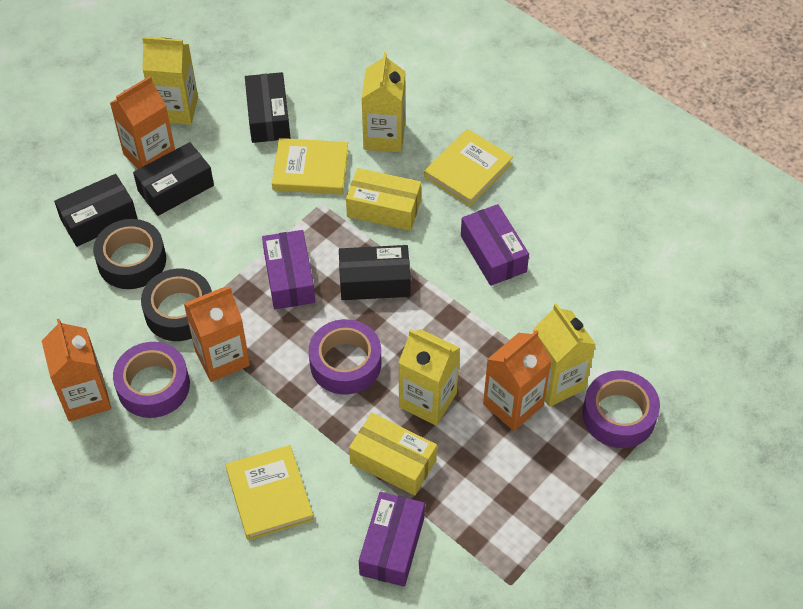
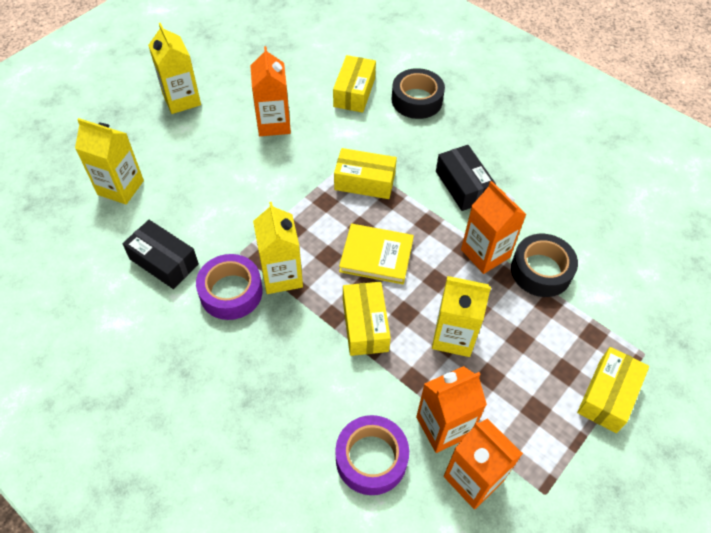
black box: [54,174,138,247] [133,142,214,216] [245,72,290,143] [339,245,411,300] = 4 -> [122,220,199,289] [436,145,496,211] = 2
purple box: [262,230,315,309] [359,492,425,587] [461,204,529,286] = 3 -> none = 0
purple tape: [113,342,190,418] [309,319,381,394] [582,370,660,448] = 3 -> [196,254,263,320] [335,415,409,495] = 2
yellow book: [225,445,314,540] [272,138,349,194] [424,129,513,207] = 3 -> [339,224,414,284] = 1
yellow box: [346,168,421,231] [349,413,437,495] = 2 -> [333,55,376,113] [334,148,397,199] [343,282,391,356] [577,347,649,433] = 4

